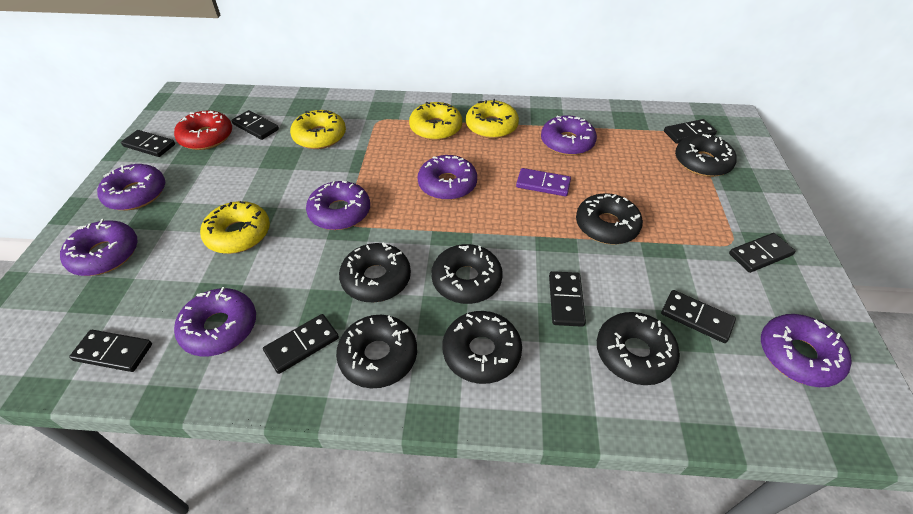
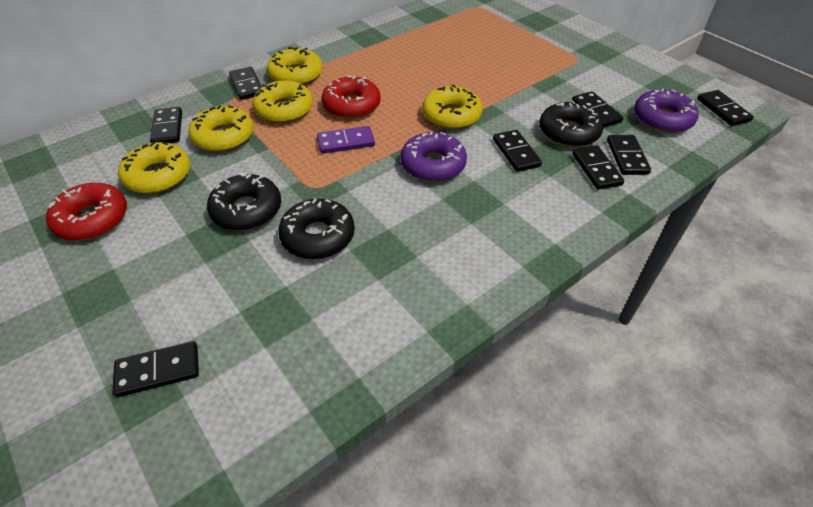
black donut: [336,315,417,388] [339,242,411,302] [431,244,503,304] [442,311,522,384] [576,193,643,245] [597,312,680,385] [675,134,737,177] = 7 -> [207,173,281,231] [278,199,355,259] [539,101,604,147] = 3
purple donut: [60,219,138,276] [97,164,165,210] [174,287,256,356] [306,181,370,230] [417,155,477,200] [541,115,597,156] [761,314,852,387] = 7 -> [401,131,467,182] [634,89,699,133] = 2
red donut: [174,110,232,150] = 1 -> [46,183,127,241] [322,75,381,119] = 2
yellow donut: [200,201,270,254] [290,110,346,149] [409,102,462,140] [466,99,519,139] = 4 -> [118,142,190,194] [188,105,254,152] [252,81,313,123] [267,47,323,85] [422,85,483,129] = 5

